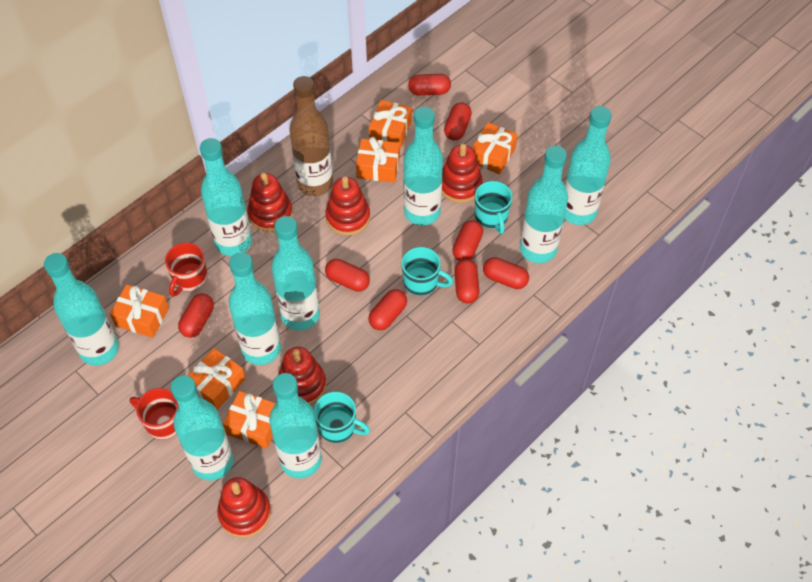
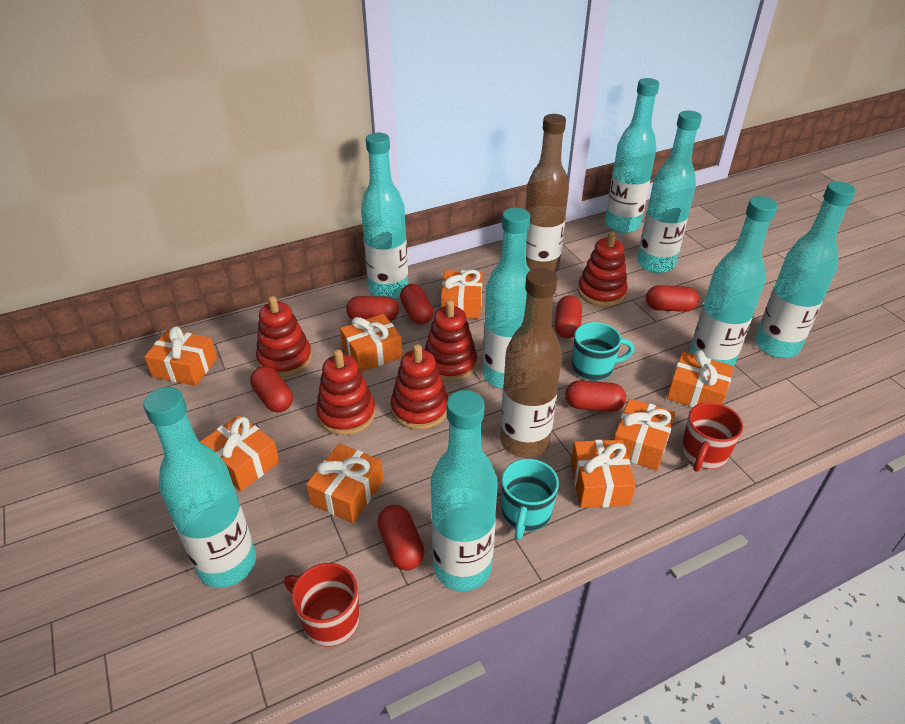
brown bottle: [290,76,333,196] = 1 -> [500,268,562,458] [525,114,569,273] = 2
orange gift: [110,284,169,338] [188,348,245,410] [223,391,275,449] [356,137,400,183] [369,100,412,149] [472,122,518,175] = 6 -> [144,326,217,386] [200,415,280,491] [306,443,384,523] [340,314,403,372] [441,270,483,319] [570,440,636,508] [614,398,676,471] [667,350,734,407] = 8
red capsule: [178,293,214,338] [325,259,370,292] [368,289,407,330] [408,74,451,96] [444,102,472,140] [452,220,483,261] [455,259,479,304] [483,257,529,289] = 8 -> [250,366,293,412] [346,296,399,321] [377,505,425,571] [400,284,434,325] [555,295,582,338] [565,380,626,412] [646,285,699,312] = 7
turquoise bottle: [44,253,119,366] [171,375,233,481] [200,138,252,256] [229,252,281,365] [269,373,322,478] [271,216,320,331] [403,107,443,226] [520,146,568,263] [564,106,612,225] = 9 -> [143,387,256,588] [361,133,408,299] [431,390,498,591] [483,208,530,388] [605,78,659,233] [637,110,702,273] [689,196,778,366] [755,181,856,358] = 8
turquoise mug: [314,392,370,443] [402,247,453,296] [475,181,512,234] = 3 -> [501,459,559,540] [572,322,635,381] = 2

